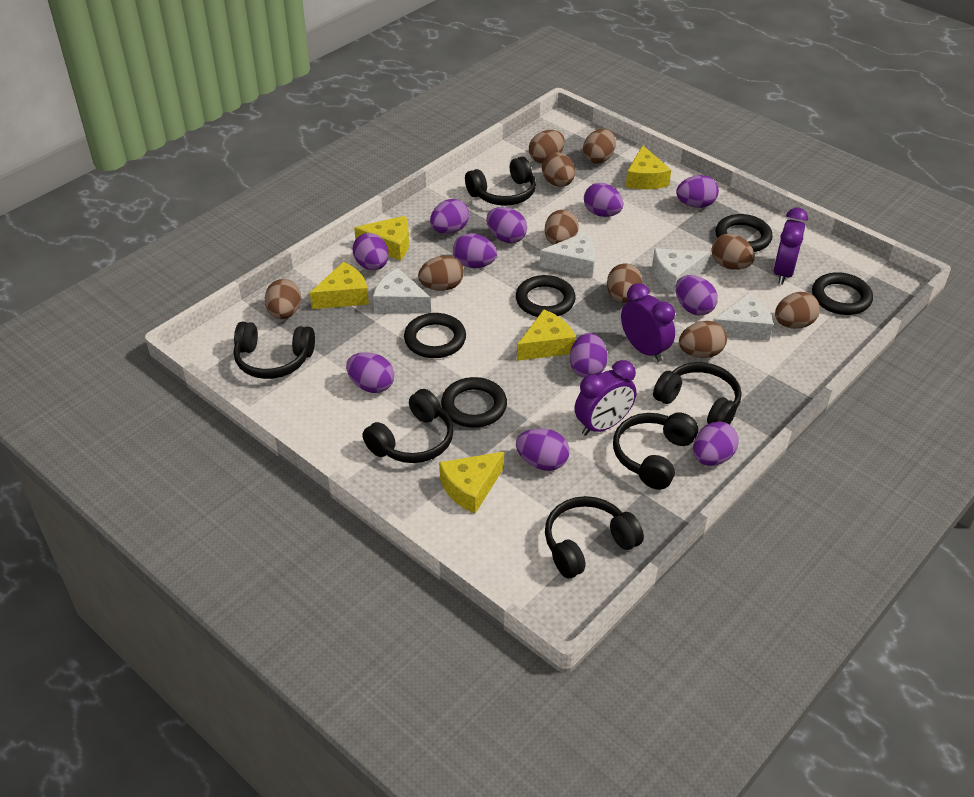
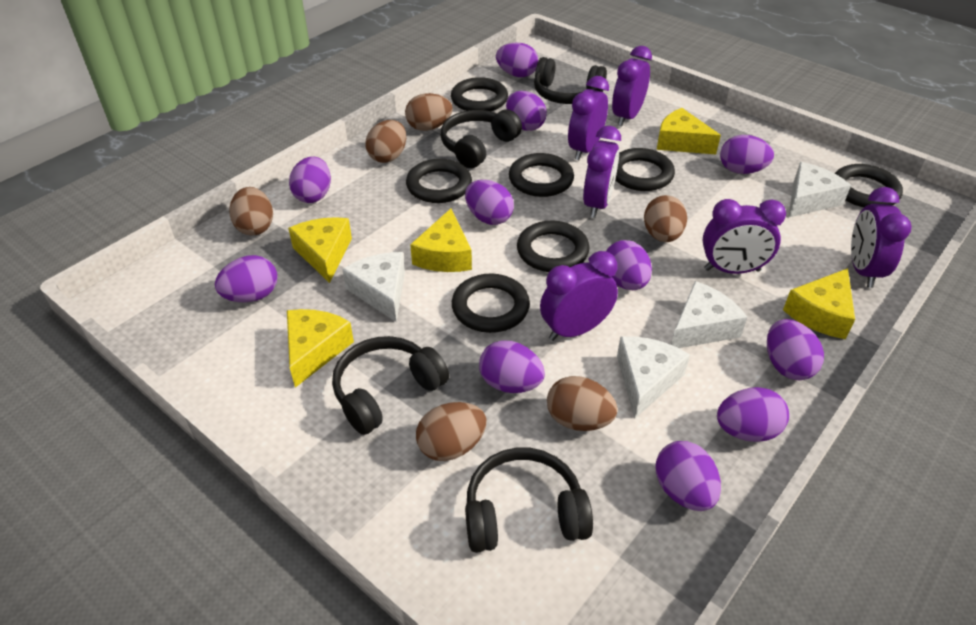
black headphones: [234,322,315,379] [362,389,454,463] [465,157,536,206] [545,496,644,578] [613,412,698,490] [653,362,741,425] = 6 -> [332,336,449,435] [441,109,522,168] [465,448,593,553] [534,57,607,104] = 4
black ring: [404,313,466,358] [441,377,507,428] [516,275,576,317] [716,214,773,252] [812,272,873,315] = 5 -> [406,159,472,203] [451,77,508,111] [452,274,530,333] [509,153,574,197] [517,220,589,272] [615,148,675,191] [835,164,903,207] = 7
brown egg: [265,279,301,319] [418,255,464,291] [529,130,565,163] [542,152,575,187] [545,210,579,245] [583,129,616,164] [607,263,643,303] [679,321,727,358] [711,234,755,270] [775,292,820,329] = 10 -> [229,187,273,236] [365,120,406,163] [405,93,453,131] [416,402,487,461] [547,376,618,431] [644,195,687,242] = 6
purple clock: [575,360,637,436] [621,283,675,362] [773,208,808,285] = 3 -> [540,251,618,341] [568,76,609,160] [583,126,621,218] [612,46,652,126] [703,199,786,274] [851,187,912,288] = 6

